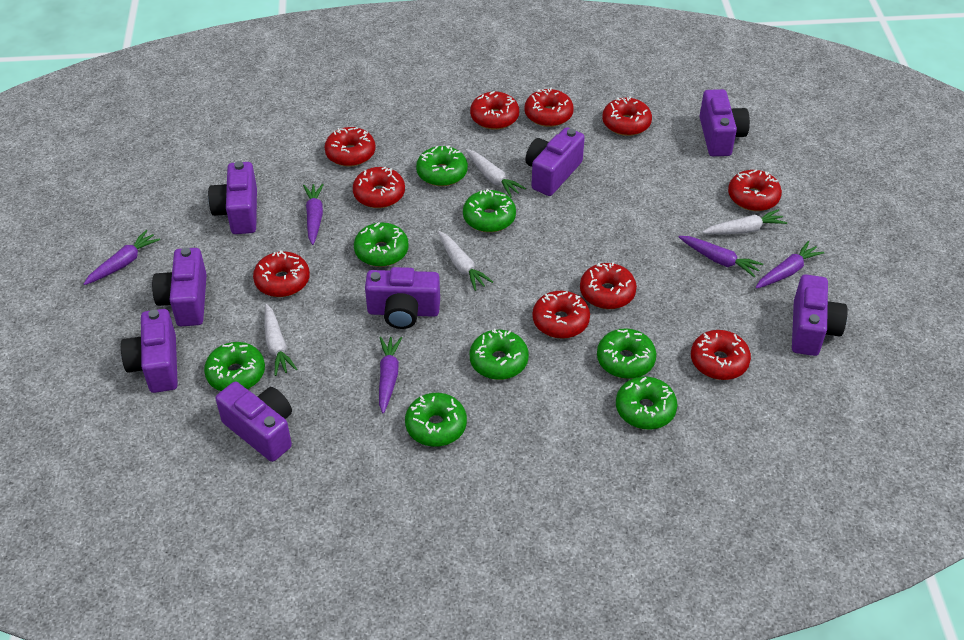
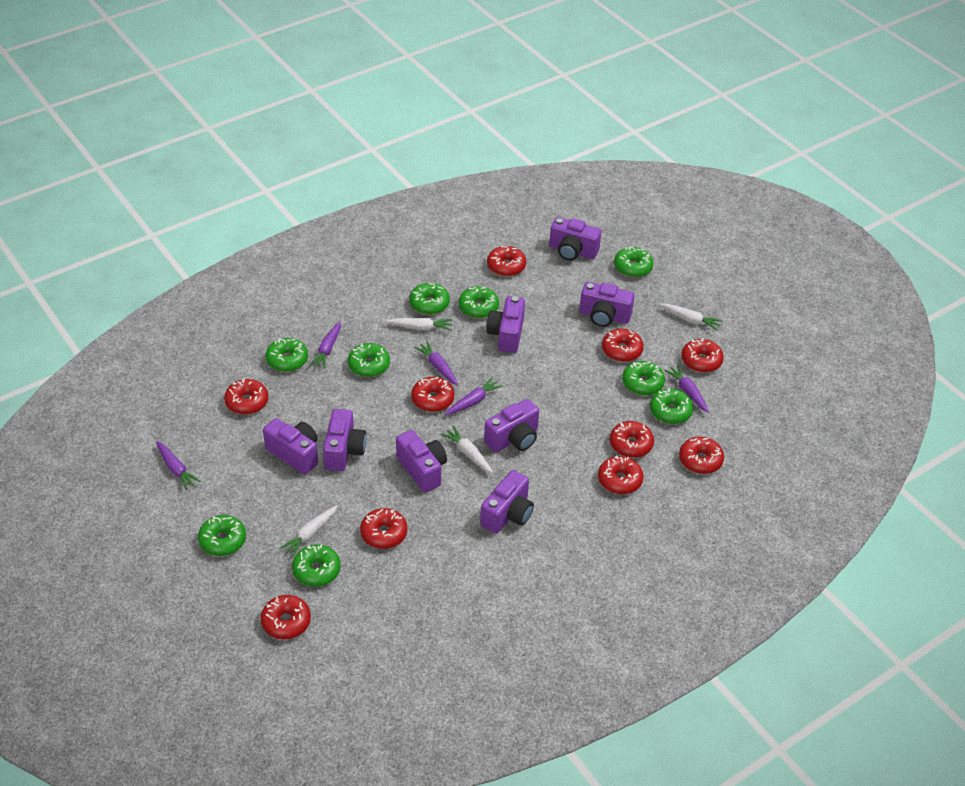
green donut: [204,342,265,391] [354,222,409,267] [405,393,467,447] [416,145,468,186] [463,189,516,232] [470,329,529,380] [597,328,656,379] [616,376,677,430] = 8 -> [198,515,246,556] [266,338,308,372] [292,544,341,587] [348,343,390,377] [409,283,450,315] [459,286,499,318] [614,246,653,277] [622,361,665,395] [650,388,693,424] = 9

